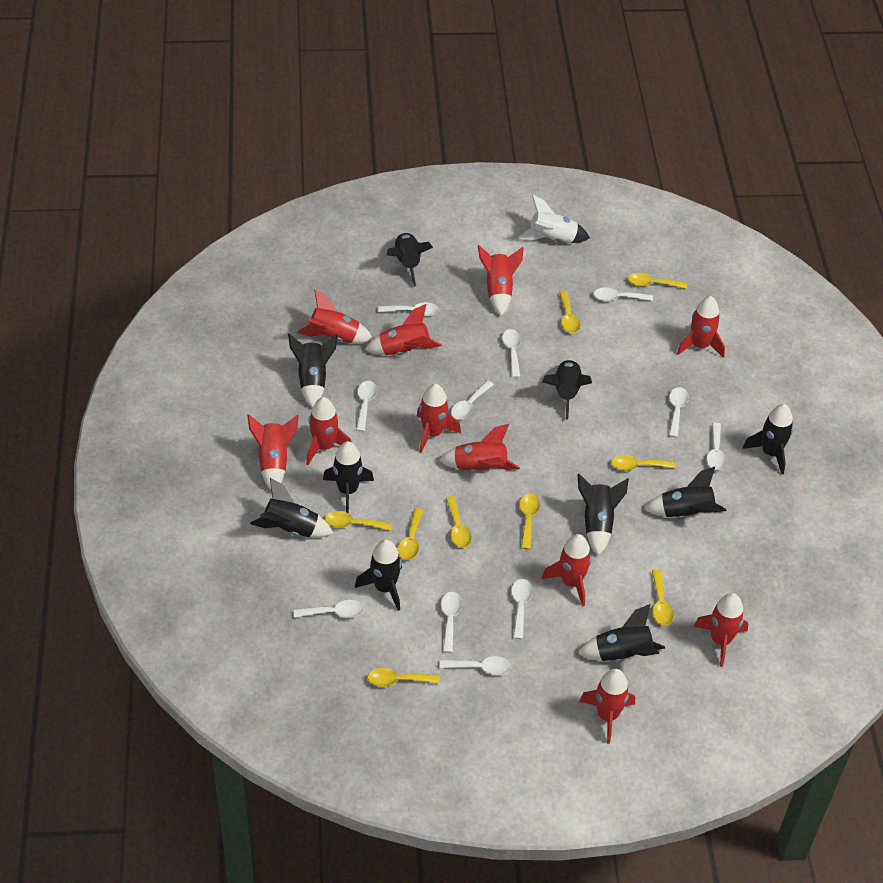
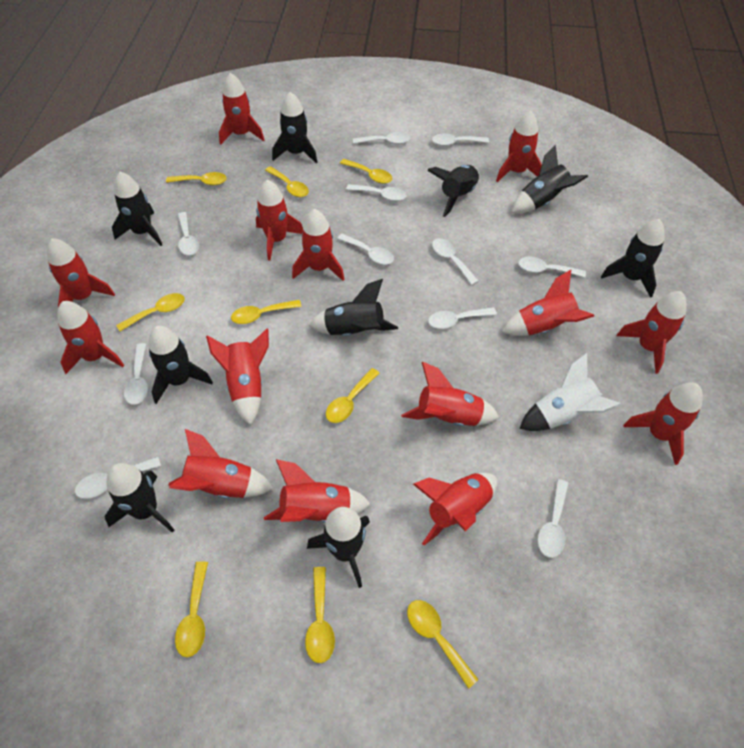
black rocket: [250,478,334,538] [288,334,337,408] [323,441,374,513] [355,539,402,611] [387,233,433,287] [542,359,592,419] [577,474,629,556] [578,604,665,661] [644,467,727,518] [743,404,793,474] = 10 -> [104,463,174,532] [112,172,162,246] [148,326,213,404] [272,92,318,163] [307,507,370,588] [309,279,398,336] [427,165,479,217] [512,145,588,214] [601,219,664,298] = 9
red rocket: [247,414,299,489] [297,290,373,343] [306,397,352,465] [365,304,442,355] [417,384,461,453] [439,424,520,472] [478,245,524,316] [542,534,592,607] [579,669,635,744] [677,296,725,358] [693,593,748,667] = 11 -> [47,238,115,307] [57,301,124,374] [168,429,273,498] [206,329,269,425] [219,73,264,145] [256,180,303,261] [264,459,371,522] [292,209,345,281] [401,362,499,426] [413,473,497,545] [496,111,542,182] [502,270,594,336] [617,291,686,374] [624,382,703,465] = 14

